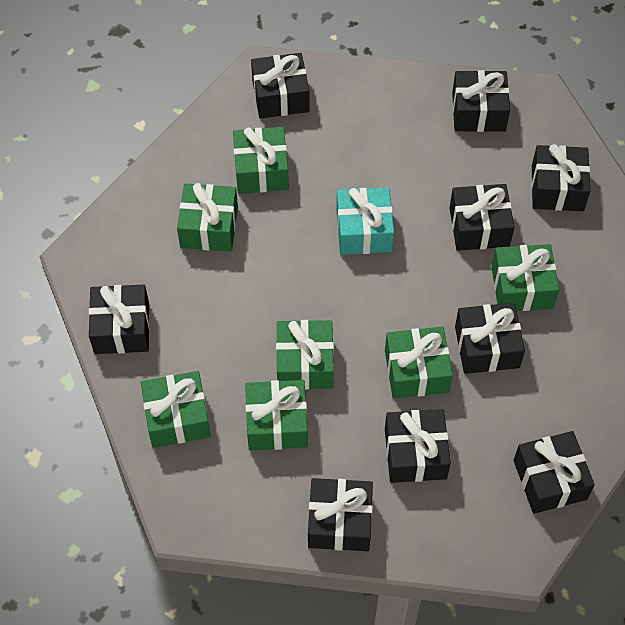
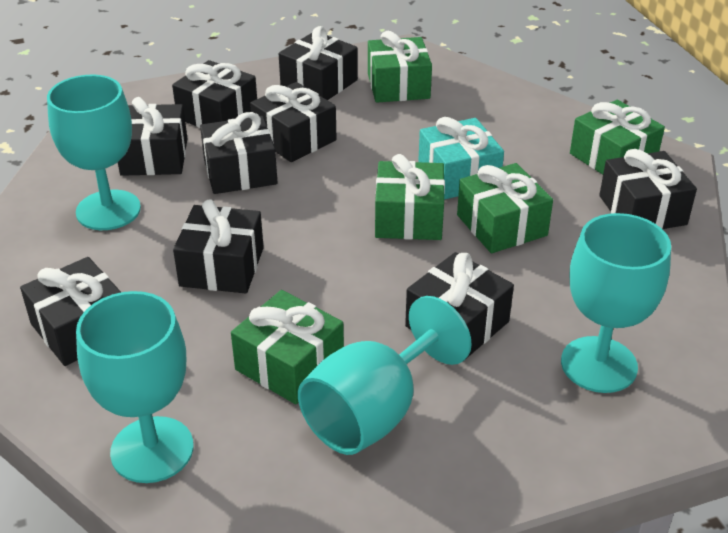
green gift: [141,371,211,448] [177,183,238,252] [233,127,289,194] [245,380,308,450] [276,320,334,390] [385,327,453,399] [491,244,559,311] = 7 -> [231,290,344,404] [368,31,432,103] [375,154,445,240] [457,163,553,253] [570,100,665,174] = 5
turquoise goblet: none = 0 -> [47,75,141,230] [76,291,194,483] [298,296,472,455] [561,213,671,393] = 4

